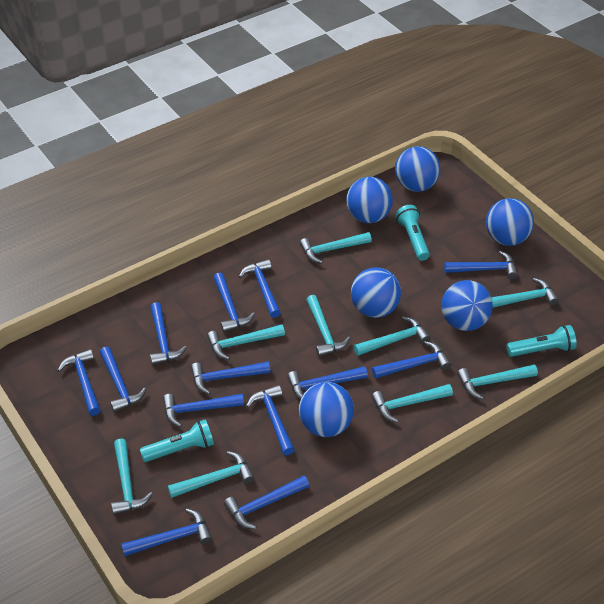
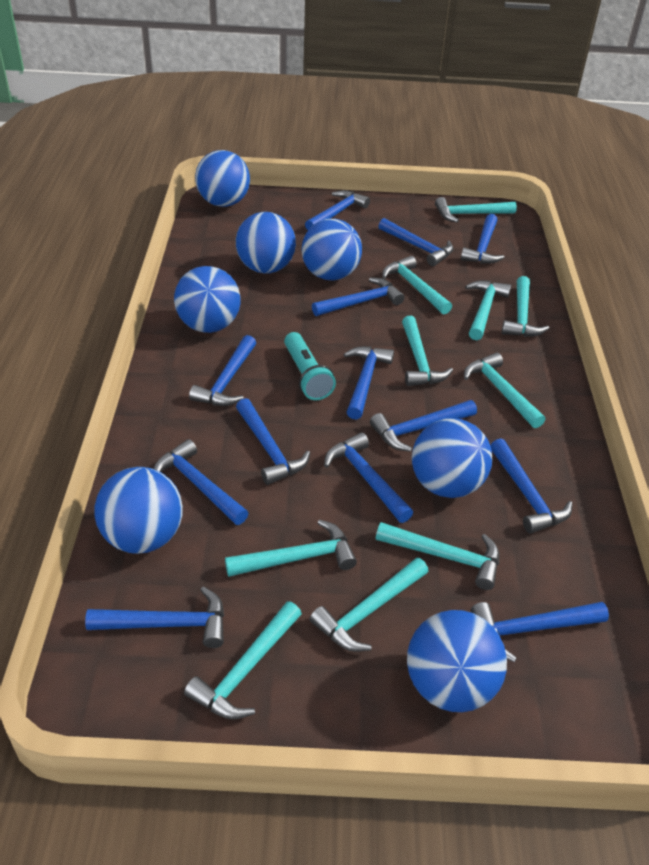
blue ball: [299,382,354,437] [346,177,393,223] [351,267,401,318] [395,146,440,192] [441,280,493,331] [486,198,534,246] = 6 -> [94,467,183,554] [174,266,240,333] [195,150,250,207] [236,212,296,273] [301,219,362,280] [407,610,507,712] [412,418,492,498] = 7
turquoise flashlight: [140,419,214,462] [396,205,430,261] [506,325,577,357] = 3 -> [284,332,336,400] = 1
turquoise hammer: [111,438,153,515] [168,451,255,498] [207,325,285,360] [300,232,372,264] [306,295,350,357] [354,316,431,356] [371,384,453,423] [457,365,538,400] [491,278,559,308] = 9 -> [184,601,302,719] [225,520,357,577] [310,557,428,652] [376,522,499,590] [382,256,452,314] [402,316,453,386] [435,197,517,222] [464,353,545,428] [465,280,511,340] [502,276,549,337] = 10

